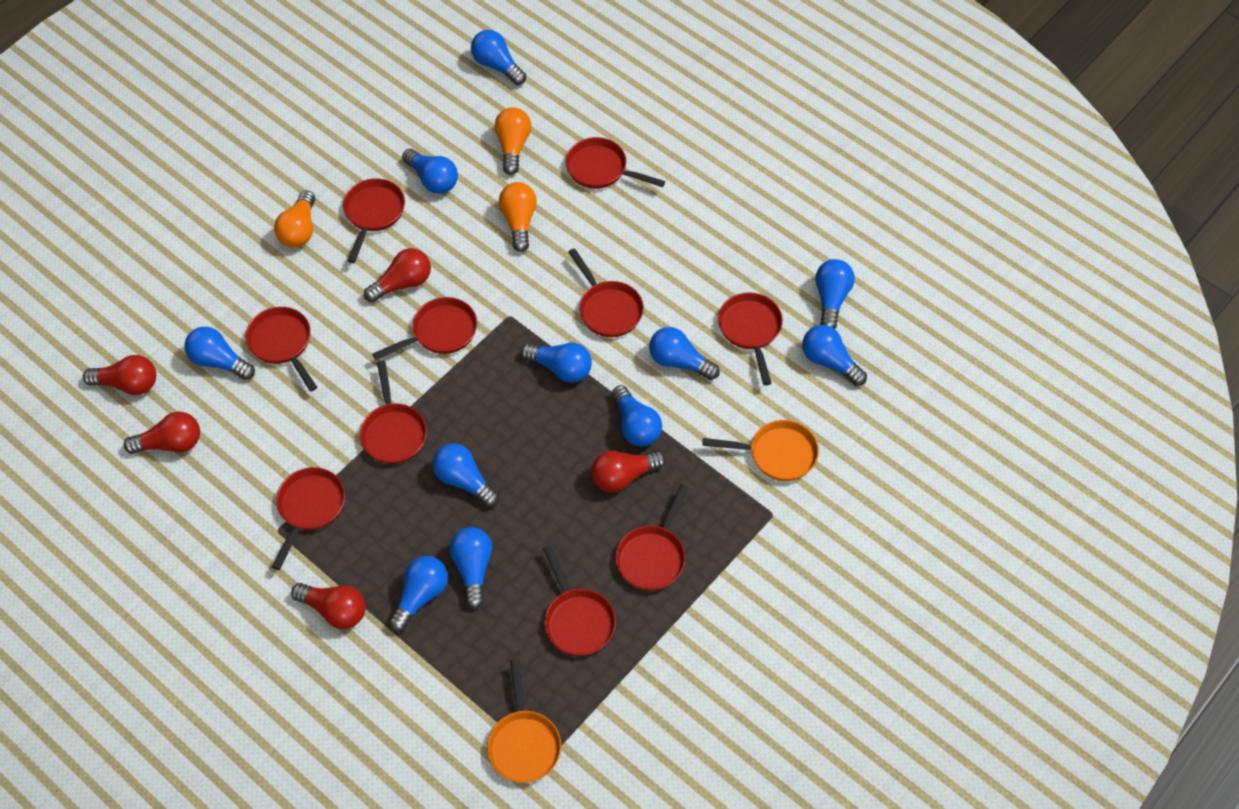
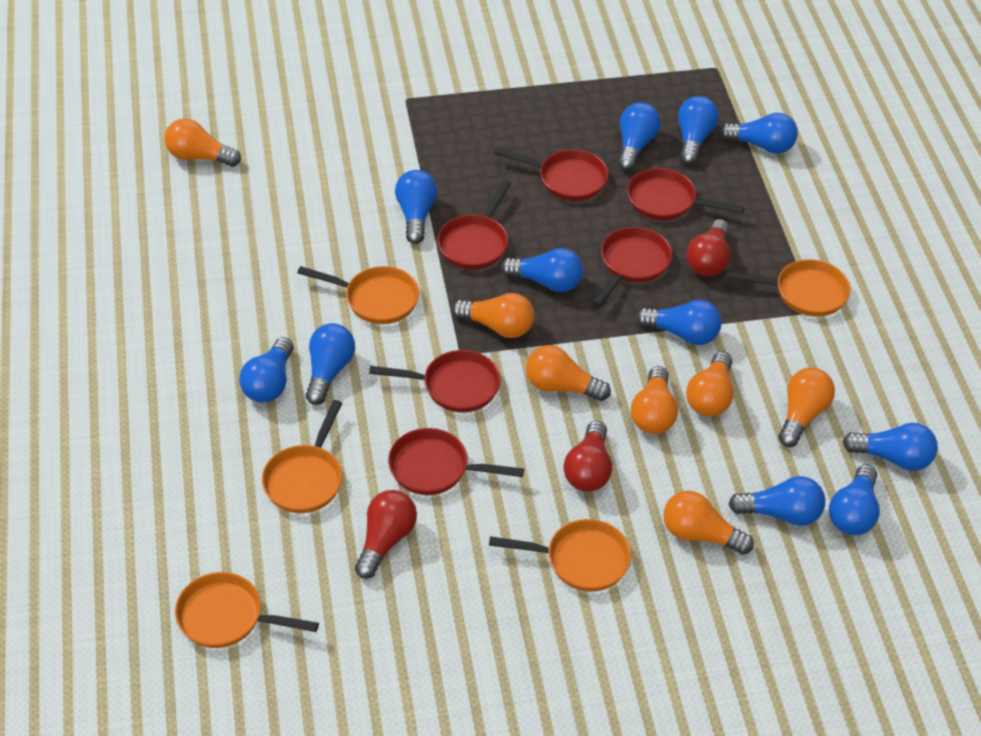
orange light bulb: [274,190,315,248] [495,107,531,175] [499,182,537,252] = 3 -> [165,118,241,167] [452,293,534,338] [526,345,611,401] [631,366,678,434] [663,491,754,555] [686,351,733,416] [778,367,835,447] = 7
orange pan: [487,659,561,783] [702,420,819,481] = 2 -> [175,572,319,648] [262,400,342,513] [297,266,419,324] [489,519,631,592] [726,259,850,317] = 5
red light bulb: [83,355,156,395] [124,412,200,454] [291,583,366,629] [364,248,431,302] [591,451,666,492] = 5 -> [355,490,417,579] [564,421,612,492] [686,219,730,276] = 3
red pan: [245,307,317,392] [272,467,345,570] [343,178,405,263] [360,361,427,464] [372,297,477,360] [543,545,616,656] [565,137,665,189] [568,248,644,337] [616,484,689,591] [718,292,783,385] = 10 -> [369,350,501,412] [388,428,524,495] [437,180,511,270] [494,147,608,201] [593,227,672,307] [627,168,745,221] = 6

